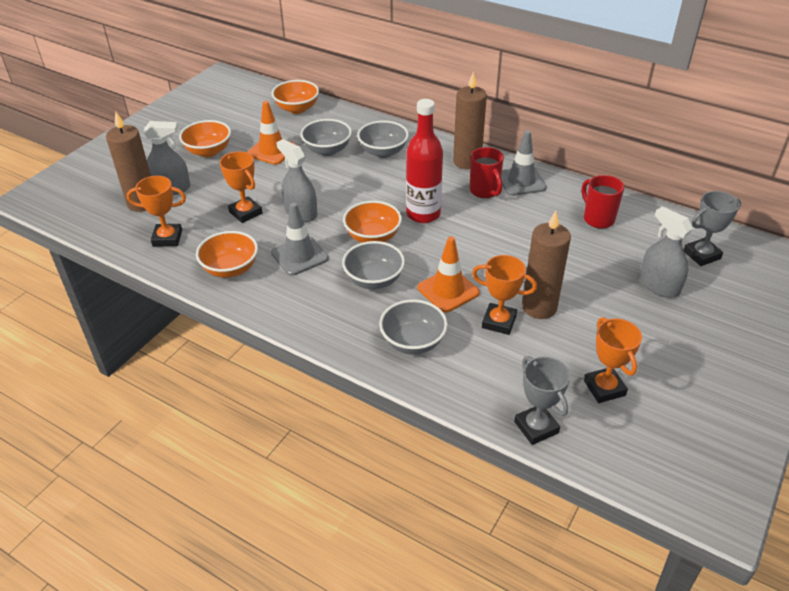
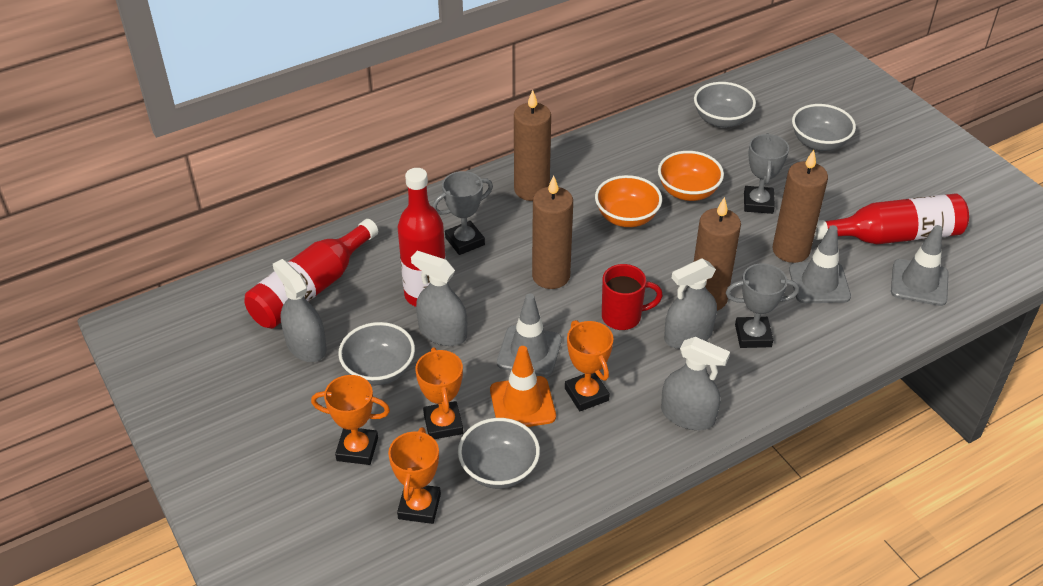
brown candle: [106,112,151,212] [453,72,487,169] [522,211,571,319] = 3 -> [514,90,551,201] [532,175,573,289] [694,197,741,311] [772,150,828,263] = 4
grey spray bottle: [143,121,191,195] [276,139,317,222] [639,206,693,298] = 3 -> [273,259,327,362] [411,251,467,346] [661,337,730,430] [664,258,717,349] = 4
grey traffic cone: [271,203,329,276] [501,130,547,196] = 2 -> [497,293,562,377] [789,225,851,303] [891,225,949,306] = 3
grey trophy: [514,356,570,445] [683,191,741,266] = 2 -> [433,171,493,255] [726,263,799,348] [744,133,789,214] = 3
orange bowl: [179,120,231,157] [196,231,258,278] [272,80,319,114] [343,201,402,243] = 4 -> [595,175,662,227] [658,151,724,201] = 2
orange traffic cone: [247,101,297,165] [417,236,480,313] = 2 -> [490,346,556,427] = 1
red bottle: [406,99,443,223] = 1 -> [245,219,378,329] [398,168,446,307] [814,194,969,244] = 3
red mug: [470,147,504,198] [582,175,624,229] = 2 -> [602,264,663,330] = 1

